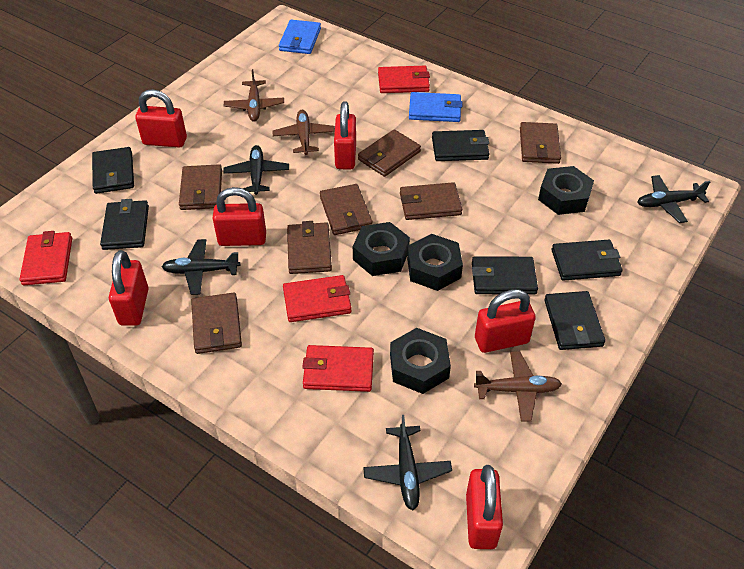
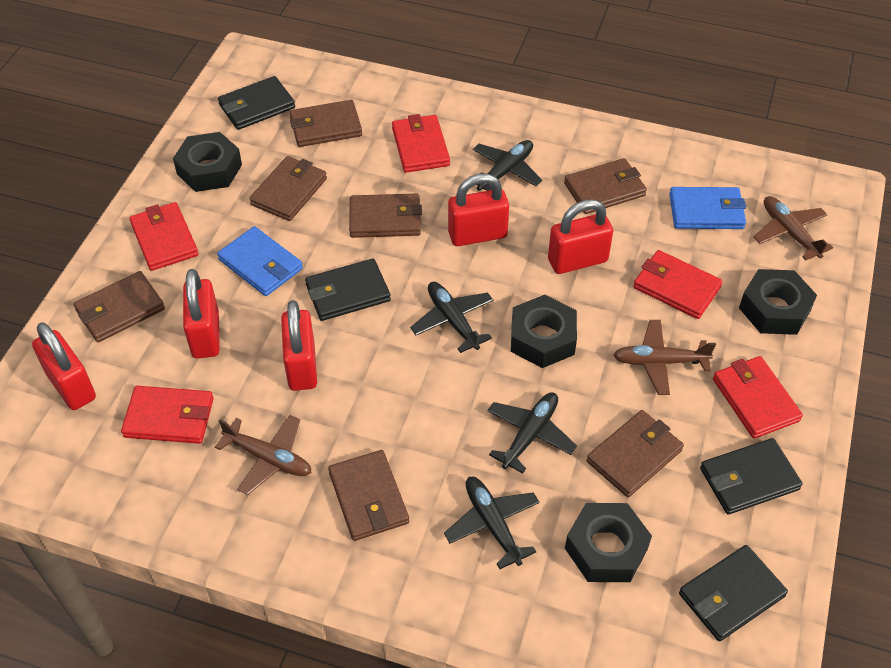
black wallet: [92,147,134,194] [100,199,149,250] [432,130,490,161] [472,256,538,295] [544,291,605,350] [552,240,623,281] = 6 -> [218,76,295,130] [305,259,391,321] [679,545,788,641] [700,438,803,515] = 4
red padlock: [109,250,149,326] [135,89,187,148] [213,187,266,246] [334,101,356,169] [466,465,503,549] [475,289,536,353] = 6 -> [32,322,96,410] [183,269,220,358] [281,300,317,391] [448,174,509,246] [548,199,613,274] = 5
red wallet: [19,231,72,285] [283,275,351,322] [302,345,374,392] [378,66,430,93] = 4 -> [121,386,214,444] [129,202,198,271] [392,114,450,173] [633,250,723,319] [713,356,803,439] = 5

